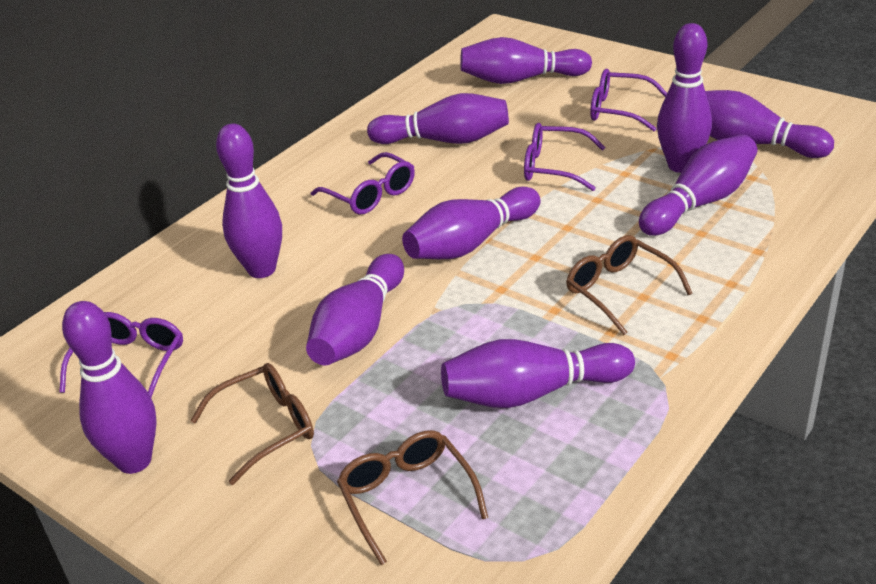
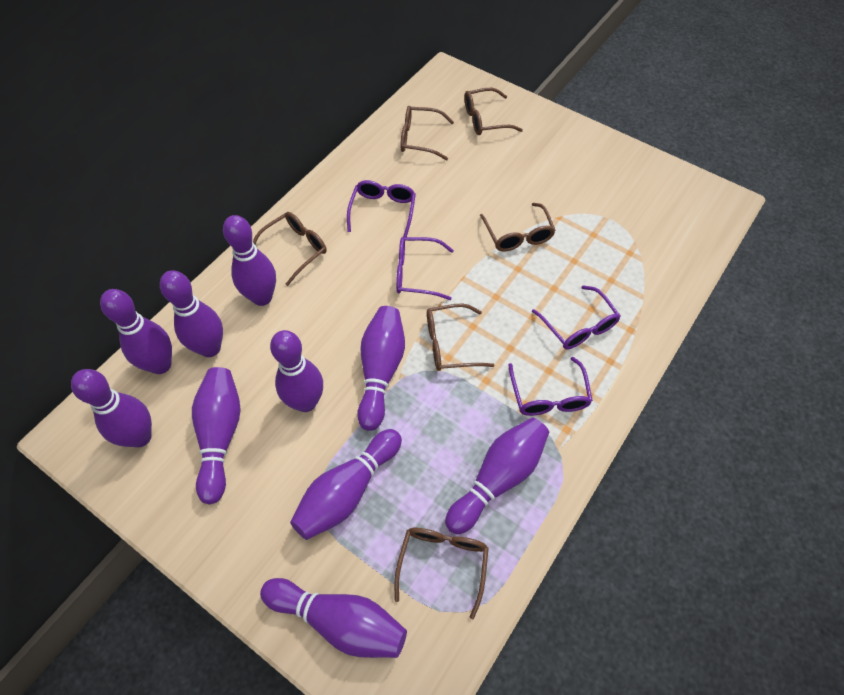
brown glasses: [190,363,314,485] [337,430,488,565] [566,235,693,335] = 3 -> [253,212,327,286] [394,528,489,619] [401,106,454,160] [427,304,495,371] [464,88,523,135] [480,203,556,252] = 6

